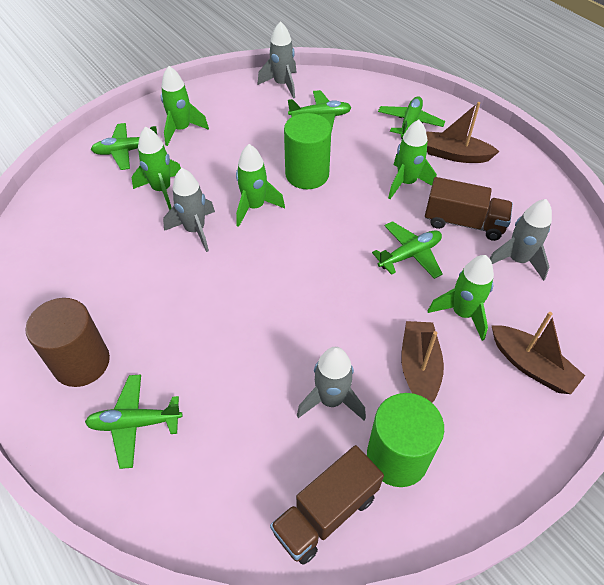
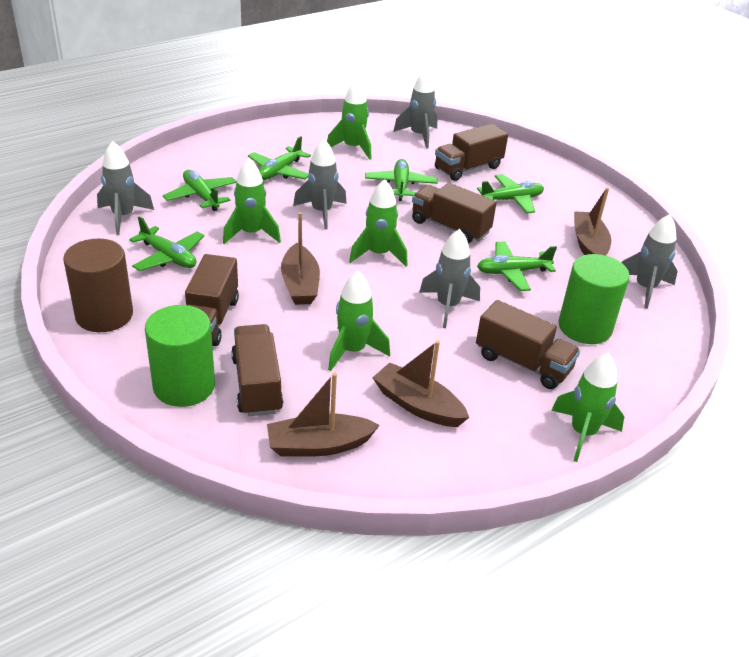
brown boat: [401,321,444,403] [426,102,500,163] [491,312,585,394] = 3 -> [267,373,380,457] [281,212,320,305] [373,340,469,427] [574,188,611,256] = 4
brown truck: [270,445,384,564] [425,177,513,241] = 2 -> [185,254,239,346] [231,324,283,416] [412,183,497,243] [435,124,508,181] [476,300,580,389] = 5
green plane: [85,375,182,469] [91,123,157,170] [288,90,352,132] [372,221,443,279] [378,96,445,139] = 5 -> [129,216,204,271] [163,170,236,211] [248,136,311,180] [365,159,438,201] [477,174,544,214] [477,241,557,291] = 6
grey rocket: [163,168,215,252] [257,21,297,99] [297,347,366,420] [490,199,552,281] = 4 -> [97,141,154,235] [293,139,346,229] [393,70,438,149] [419,229,480,328] [622,214,678,309] = 5

